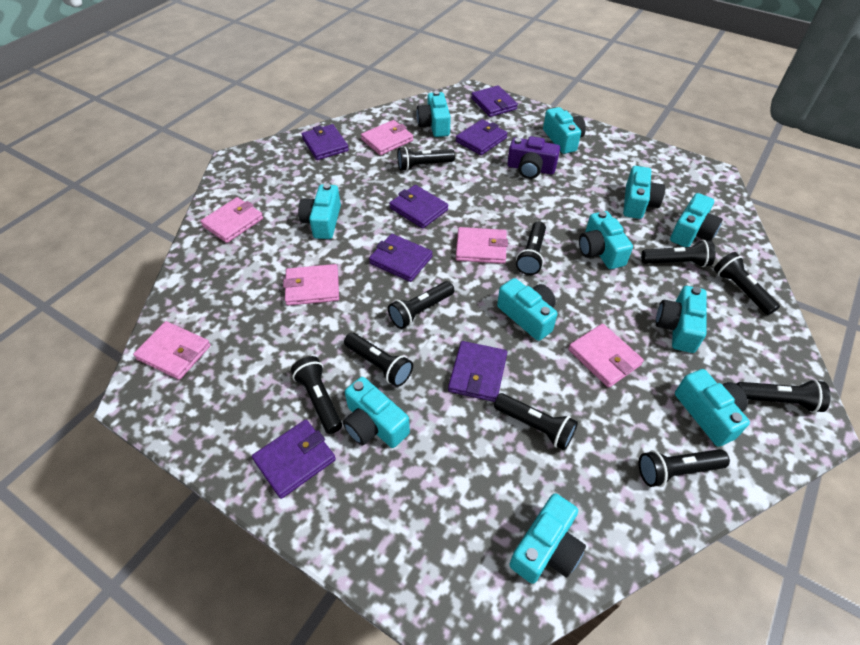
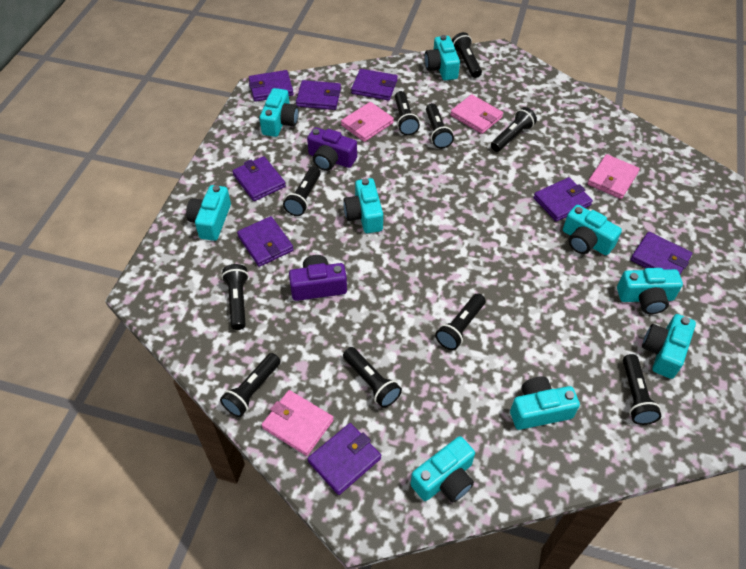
pink wallet: [133,321,211,380] [200,197,263,243] [283,264,339,306] [361,120,413,155] [456,227,508,264] [568,324,644,388] = 6 -> [262,390,334,456] [341,102,394,142] [450,94,503,134] [588,154,640,199] = 4
purple camera: [507,136,560,179] = 1 -> [289,255,347,301] [307,127,357,171] = 2
purple wallet: [252,420,336,499] [302,124,349,160] [369,234,433,282] [389,185,448,229] [448,341,507,402] [456,119,508,155] [471,85,518,117] = 7 -> [232,156,286,201] [237,216,294,267] [249,70,294,102] [296,80,341,110] [307,423,381,495] [351,69,398,100] [533,177,593,222] [631,232,692,274] = 8
turquoise camera: [298,184,341,239] [343,377,410,448] [417,91,451,137] [497,278,557,341] [509,493,586,584] [543,107,586,154] [579,211,633,269] [623,166,665,219] [656,286,707,353] [670,193,723,247] [675,369,750,447] = 11 -> [186,185,231,241] [259,88,299,137] [344,178,383,233] [411,436,475,502] [424,35,460,81] [510,376,580,430] [563,205,622,255] [617,268,683,314] [642,314,696,379] = 9

